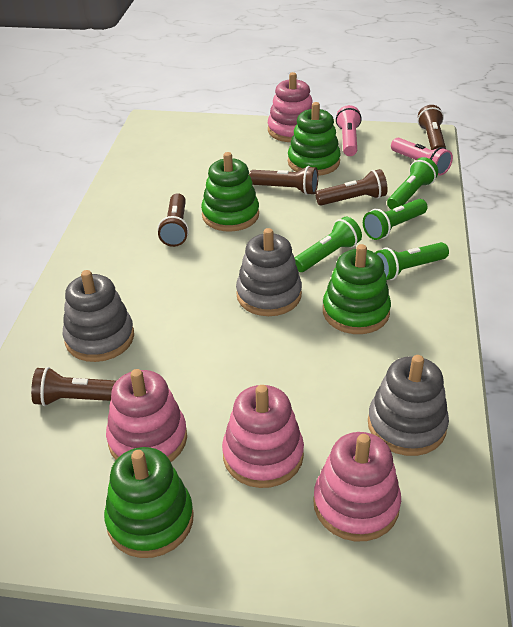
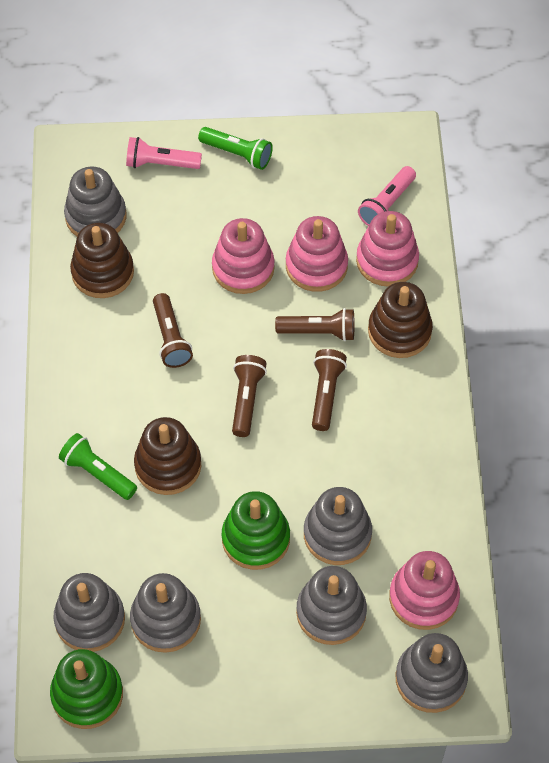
brown flashlight: [31,367,117,406] [158,193,189,247] [249,166,318,195] [315,169,388,205] [418,105,446,150] = 5 -> [153,293,193,368] [232,355,267,437] [275,308,354,341] [312,349,347,431] = 4
brown stacking toy: none = 0 -> [70,223,134,298] [134,417,201,495] [368,282,433,358] = 3
green flashlight: [294,217,362,272] [363,199,428,240] [375,242,449,280] [387,157,438,210] = 4 -> [59,433,137,500] [198,127,273,170] = 2
green stacking toy: [104,447,194,558] [201,152,259,232] [288,102,341,176] [323,244,391,334] = 4 -> [50,649,123,729] [222,491,290,570] = 2
grey stacking toy: [63,270,134,362] [236,228,302,316] [368,355,449,456] = 3 -> [53,573,125,652] [64,167,126,236] [130,573,201,653] [296,566,367,645] [304,487,372,565] [396,633,468,713] = 6

